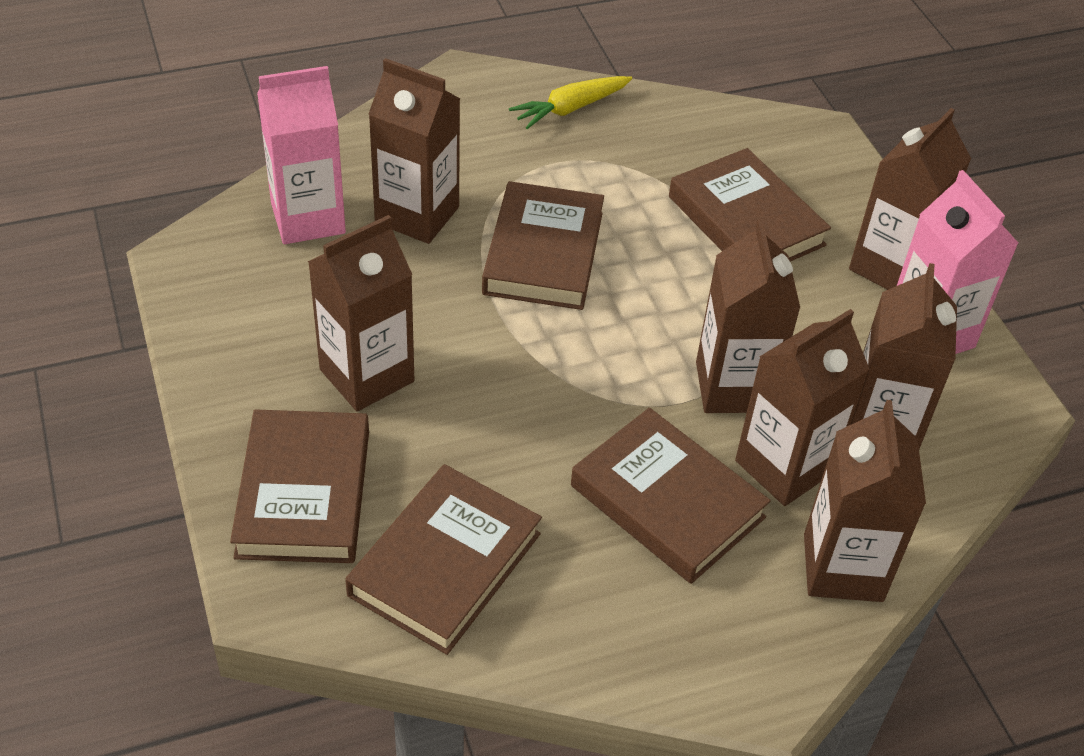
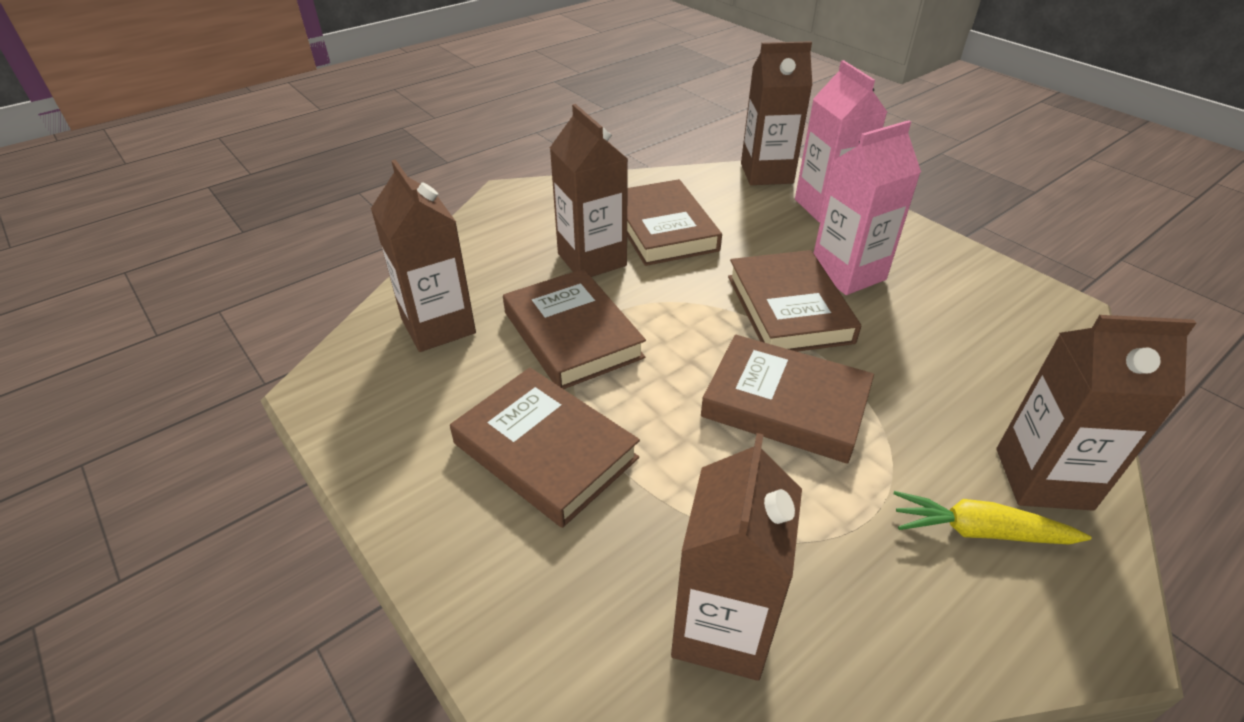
brown carton: [308,215,414,411] [368,58,460,244] [696,219,800,413] [735,309,870,506] [804,400,926,602] [849,108,971,290] [851,263,957,449] = 7 -> [371,160,476,352] [550,104,628,277] [671,433,802,681] [741,41,812,185] [996,315,1196,511] = 5

